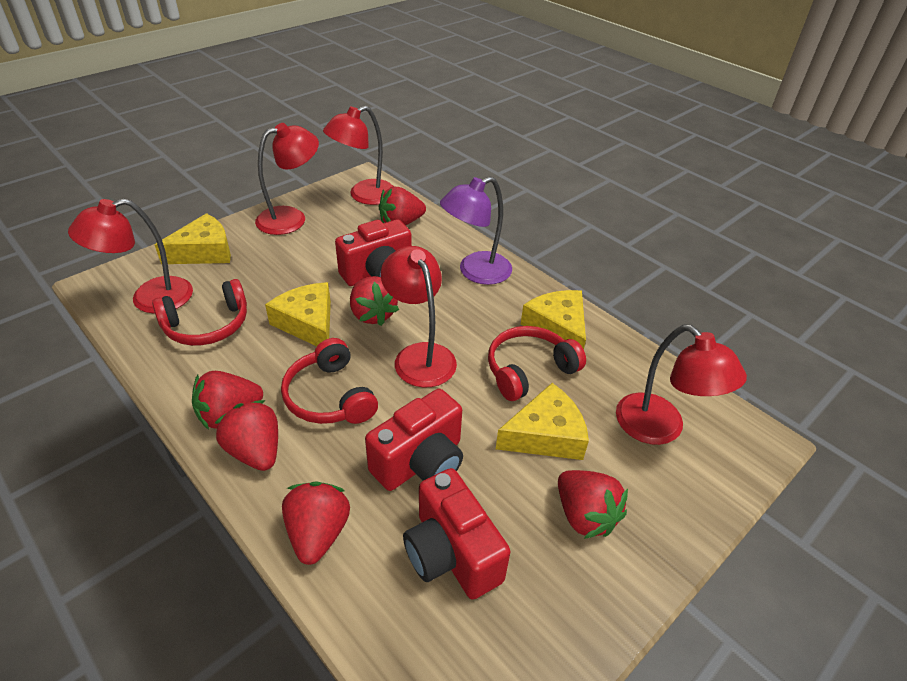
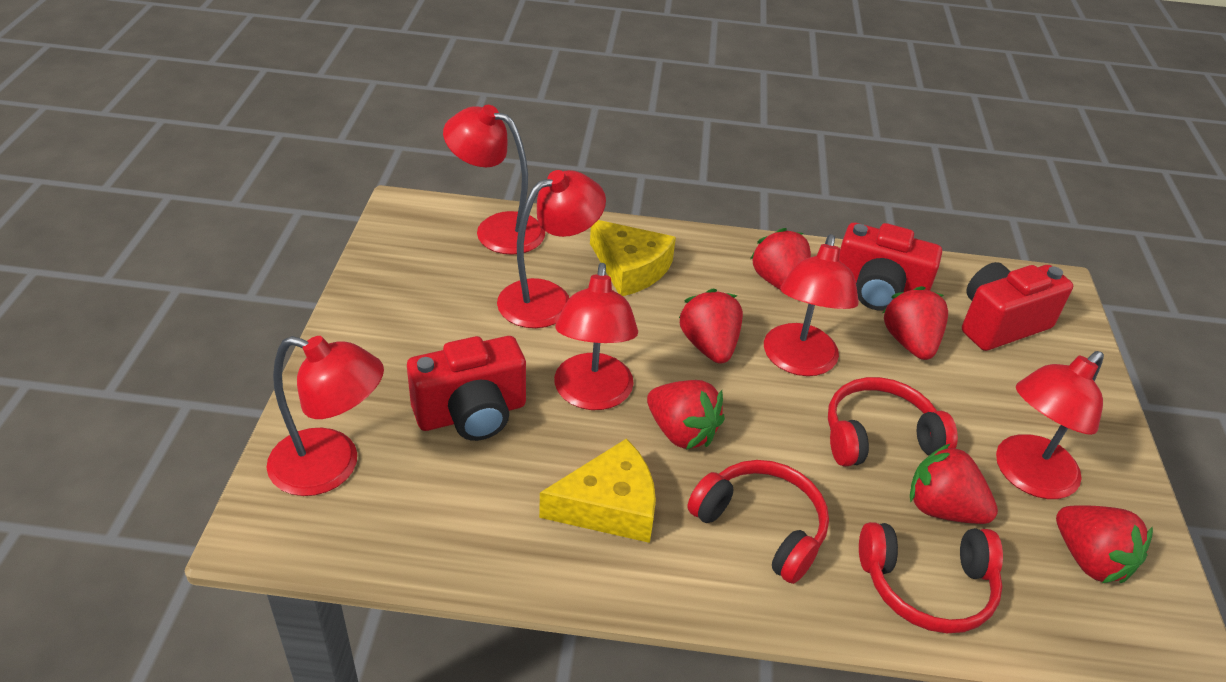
purple lamp: [440,177,512,285] = 1 -> none = 0
red lamp: [68,199,193,314] [255,123,319,235] [323,106,393,205] [381,246,457,387] [616,325,747,445] = 5 -> [266,336,384,496] [443,105,545,255] [497,170,606,328] [554,263,638,410] [764,234,859,376] [996,351,1104,499] = 6
yellow cheese: [155,213,231,264] [265,282,331,346] [496,383,589,460] [521,290,586,350] = 4 -> [539,438,656,543] [590,220,676,296] = 2

